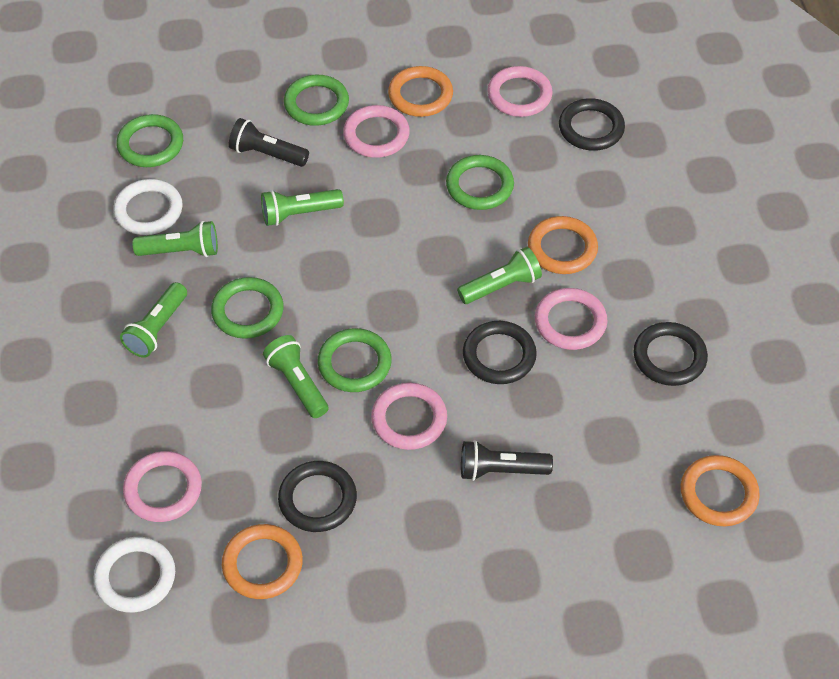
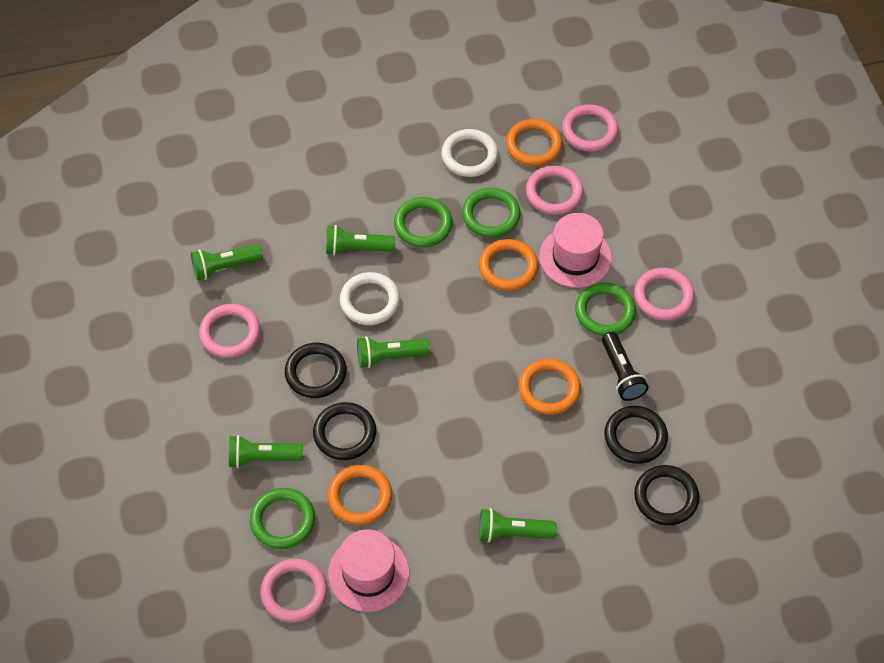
black flashlight: [229,118,309,167] [461,440,553,481] = 2 -> [602,332,648,401] = 1
green ring: [116,114,183,167] [211,277,284,339] [284,75,349,126] [318,328,392,392] [446,155,514,210] = 5 -> [250,488,315,549] [394,197,453,247] [462,188,521,238] [575,283,636,336] = 4
pink hat: none = 0 -> [328,529,409,612] [539,213,612,288] = 2

